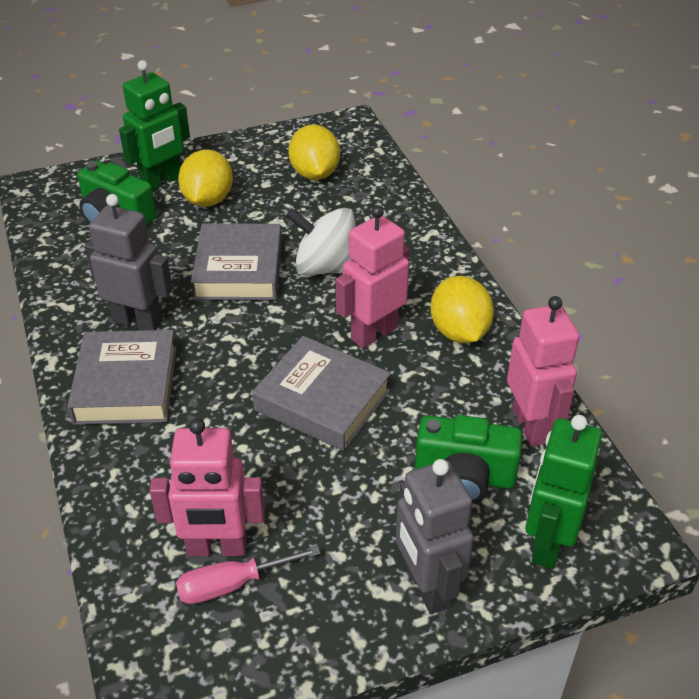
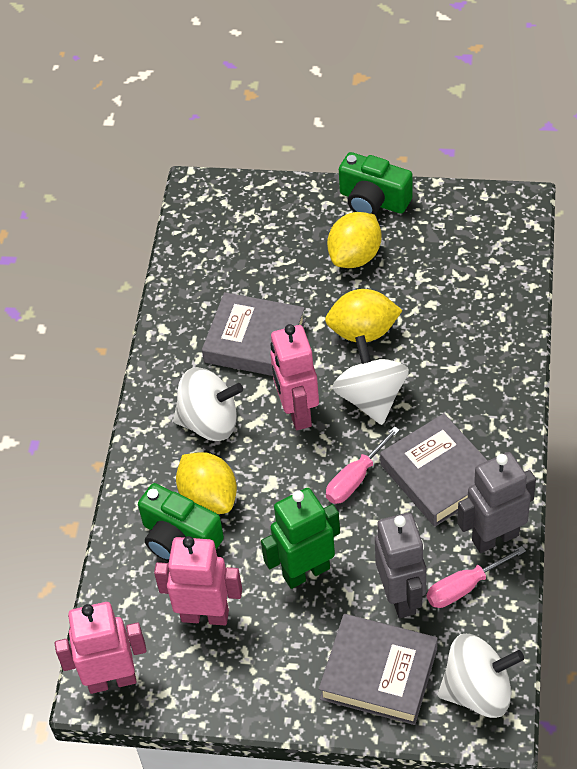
green robot: [119,60,190,191] [526,415,602,569] = 2 -> [261,488,340,589] = 1
pink screwdriver: [176,546,321,604] = 1 -> [326,426,400,504] [427,546,526,608] = 2
white spinning top: [286,208,356,276] = 1 -> [173,367,243,441] [332,335,409,425] [438,634,524,718] = 3

